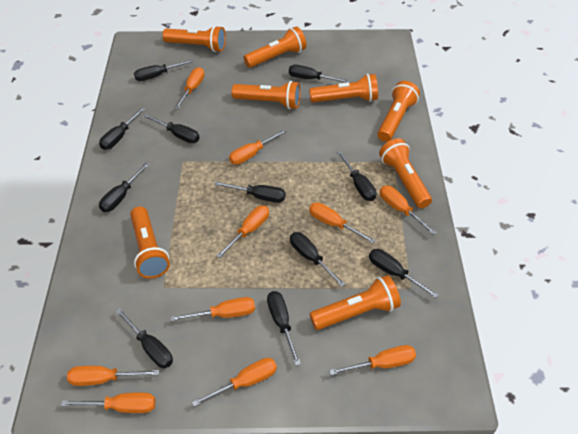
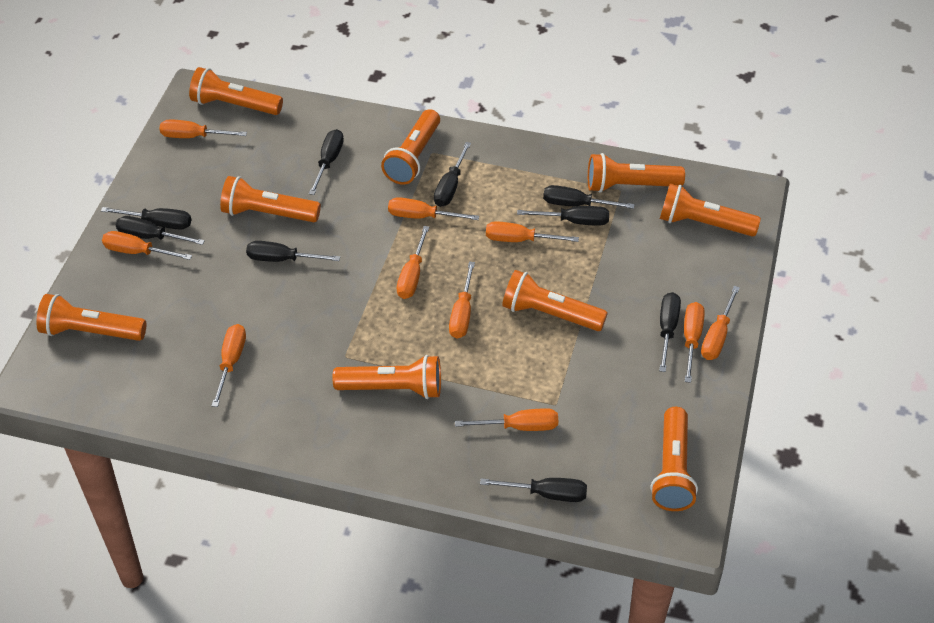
black screwdriver: [99,107,146,150] [99,162,150,212] [115,308,173,368] [134,59,194,81] [143,114,200,143] [214,182,286,203] [267,291,301,366] [289,65,349,83] [290,232,346,287] [337,151,376,201] [369,249,439,298] = 11 -> [101,207,191,230] [116,216,205,245] [246,241,340,262] [309,129,344,195] [434,142,471,207] [480,478,587,502] [517,206,609,226] [543,185,635,209] [659,292,681,372] = 9
orange flashlight: [130,206,170,278] [162,25,226,52] [232,81,301,109] [244,26,307,68] [309,74,378,102] [310,275,401,330] [377,81,420,142] [379,138,432,208] = 8 -> [36,294,146,341] [189,67,283,115] [220,176,321,222] [333,355,441,399] [381,109,440,185] [502,270,608,331] [588,153,685,193] [651,407,698,511] [660,183,761,237] = 9

